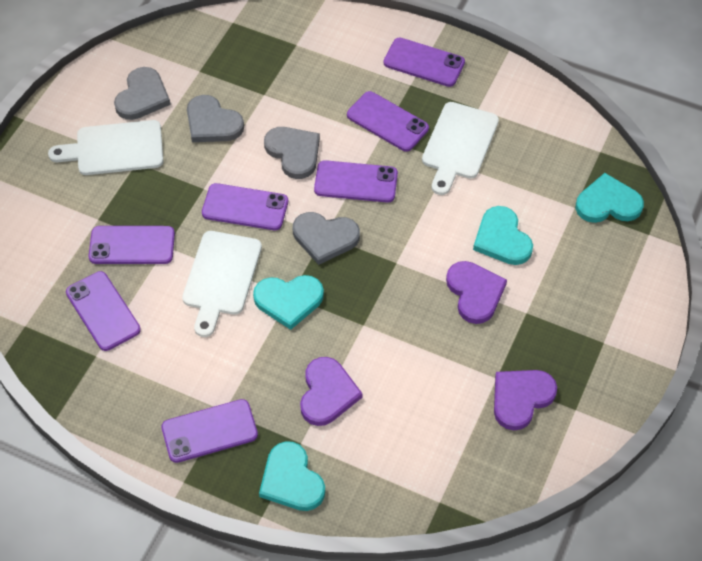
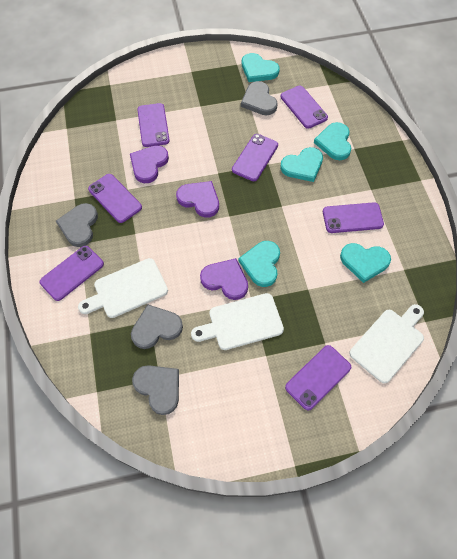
turquoise heart: [253,275,324,330] [259,441,325,511] [473,206,533,265] [575,173,644,223] = 4 -> [238,241,280,287] [242,53,280,82] [280,147,323,182] [314,122,351,160] [340,243,391,283] = 5

